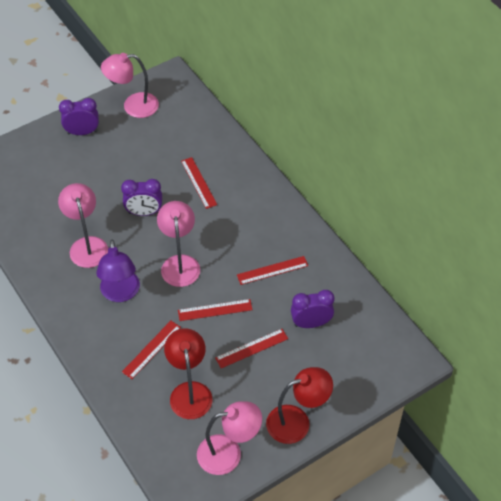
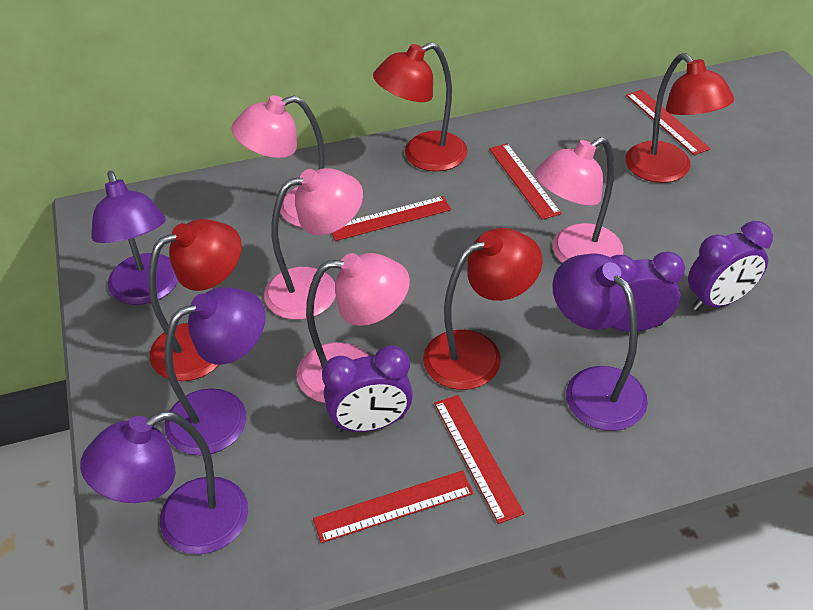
purple lamp: [96,239,140,302] = 1 -> [80,411,248,554] [91,171,178,305] [165,287,266,455] [552,253,648,431] = 4
red lamp: [164,328,212,419] [266,367,333,444] = 2 -> [148,219,242,381] [373,42,468,172] [423,228,543,390] [625,53,734,183] = 4

